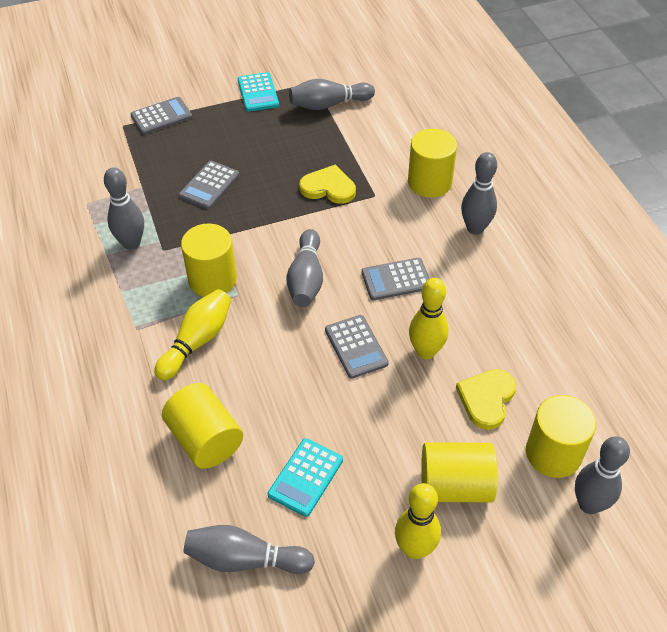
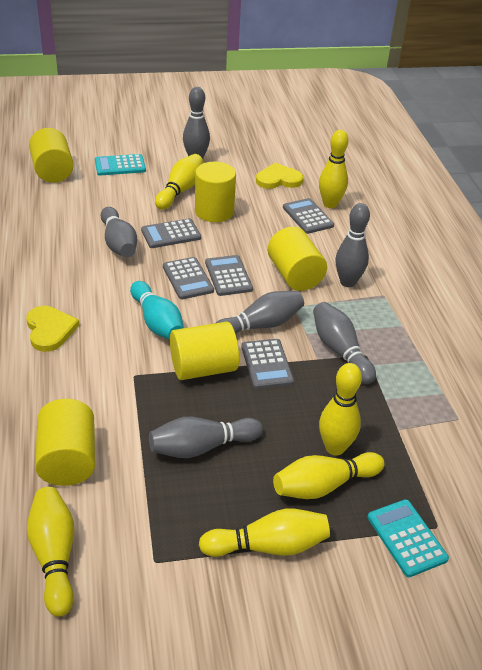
grey calculator: [131,97,192,135] [179,161,239,209] [325,315,389,379] [361,258,430,300] = 4 -> [141,218,201,248] [163,257,214,299] [205,255,253,296] [241,339,294,389] [283,198,334,234] = 5
turquoise bowling pin: none = 0 -> [130,281,184,340] = 1
yellow bowling pin: [154,289,231,380] [395,483,441,559] [409,278,448,359] = 3 -> [27,487,74,617] [155,154,203,210] [199,508,330,557] [273,452,385,499] [319,130,348,208] [319,363,362,456] = 6

